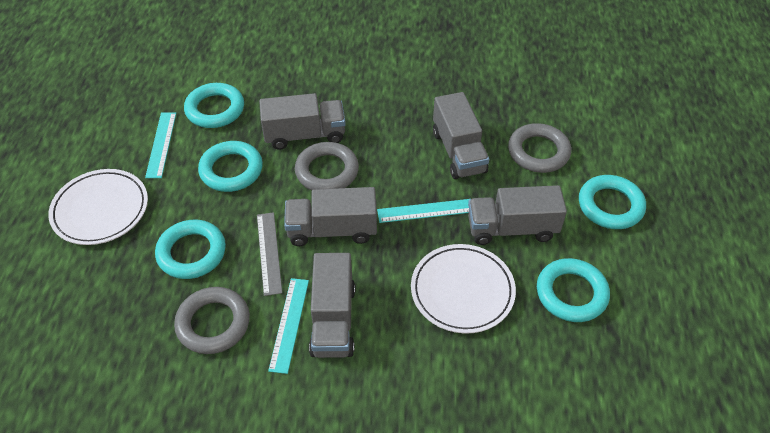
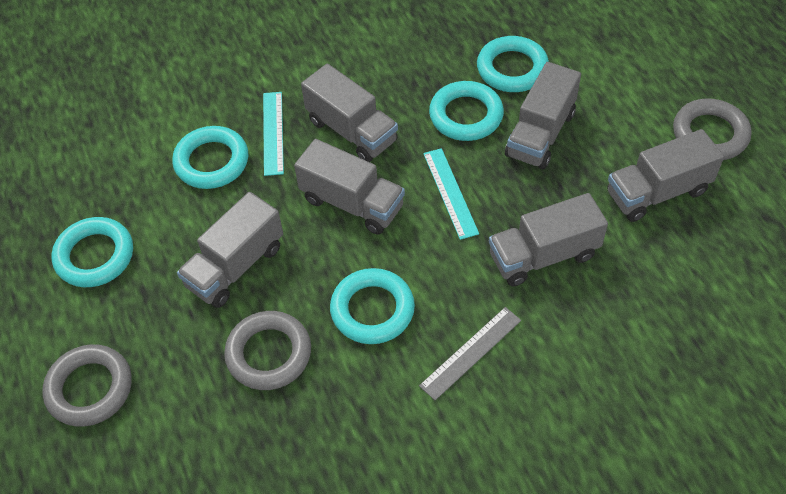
grey truck: [259,93,346,150] [284,187,377,246] [309,253,355,358] [433,92,489,179] [468,185,567,245] = 5 -> [177,192,283,308] [294,139,405,234] [301,64,398,162] [489,193,608,286] [505,62,581,169] [607,129,724,222] = 6
turquoise ruler: [145,112,176,178] [268,278,309,374] [377,199,469,223] = 3 -> [263,92,284,176] [423,148,479,240] = 2
white plate: [48,169,148,245] [411,244,516,334] = 2 -> none = 0

